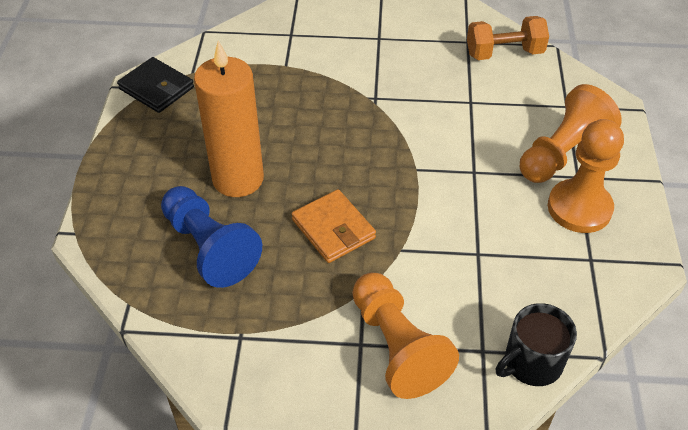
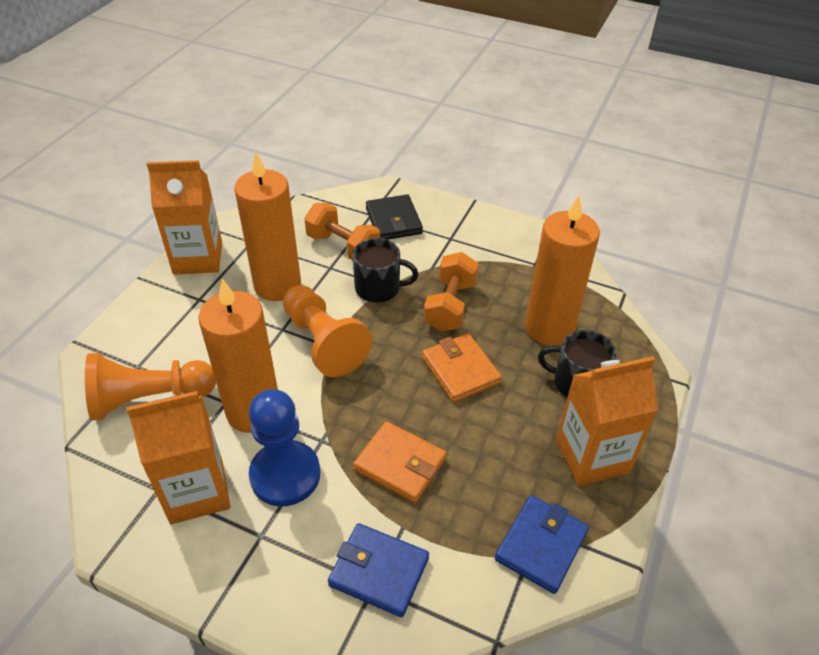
black mug: [495,303,577,386] = 1 -> [352,238,419,302] [538,330,616,398] = 2
blue wallet: none = 0 -> [328,523,429,617] [495,495,589,594] = 2
orange candle: [194,41,264,197] = 1 -> [198,279,278,433] [234,152,301,301] [525,195,600,346] = 3
orange carton: none = 0 -> [126,391,230,524] [147,160,222,275] [556,356,658,486] = 3
orange dumbbell: [467,16,549,60] = 1 -> [304,203,380,260] [424,252,479,332] = 2
orange pawn: [352,273,459,399] [520,84,622,183] [548,119,624,233] = 3 -> [85,353,216,421] [283,285,372,377] = 2
orange wallet: [292,189,376,263] = 1 -> [353,421,446,503] [422,333,502,402] = 2

